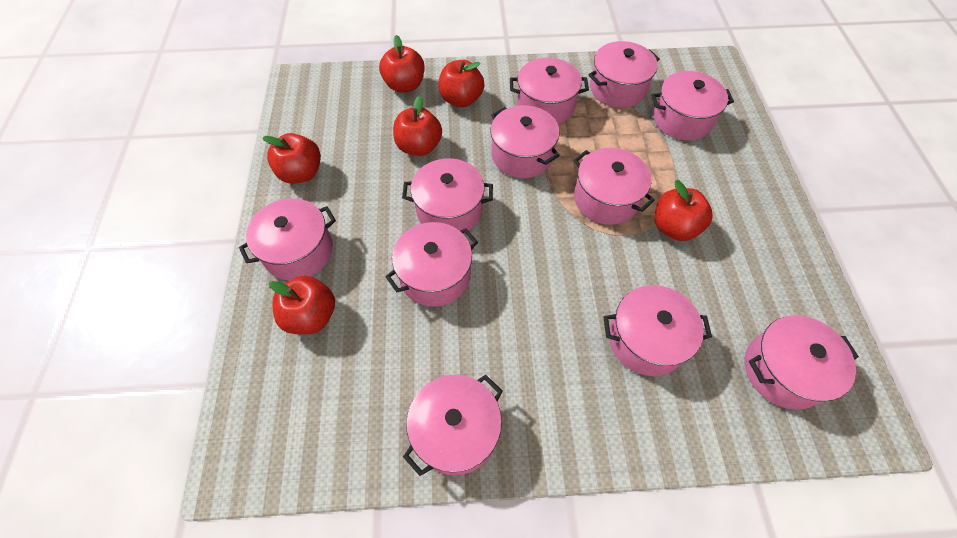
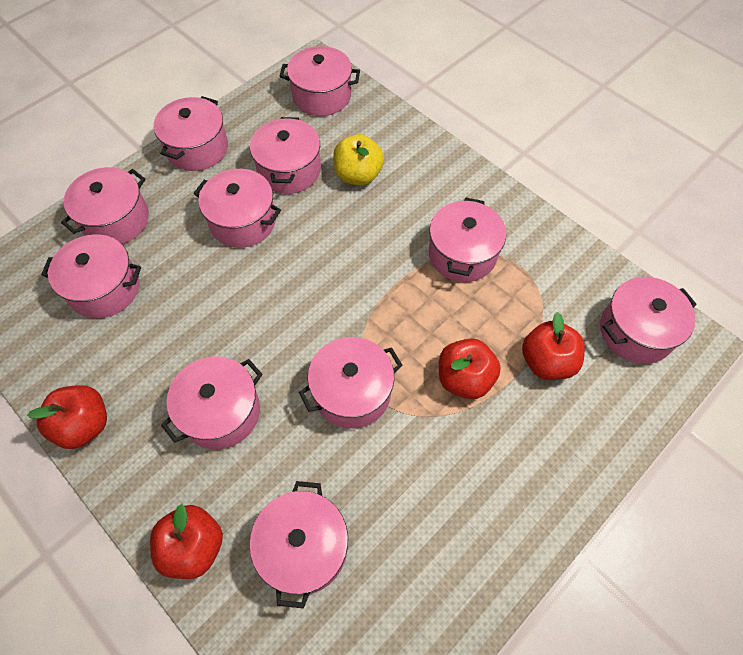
red apple: [263,133,321,184] [269,276,335,334] [379,35,424,93] [393,96,442,156] [438,60,485,107] [655,180,713,241] = 6 -> [27,385,107,449] [150,504,223,579] [439,338,501,399] [522,312,585,380] = 4
yellow apple: none = 0 -> [333,134,384,185] = 1

